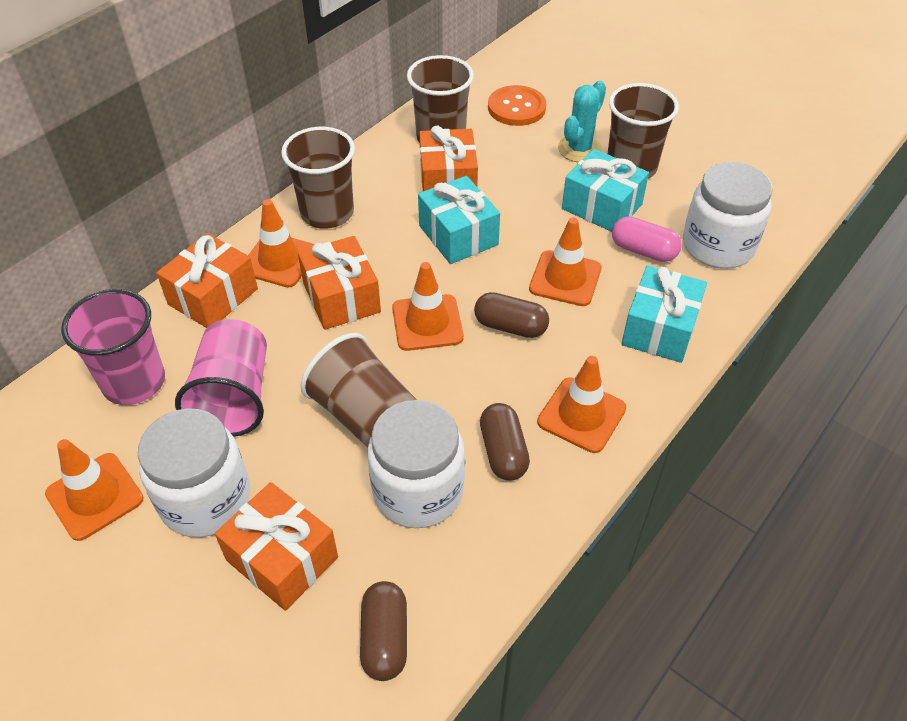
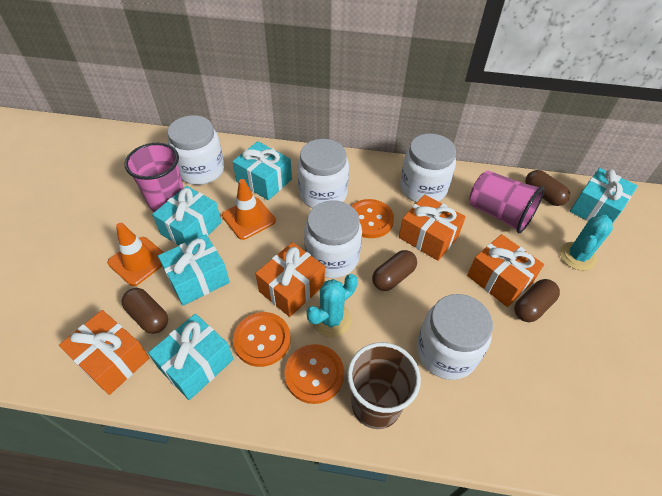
brown capsule: [360,581,407,681] [474,292,549,338] [480,403,530,481] = 3 -> [122,288,168,334] [372,250,417,291] [514,279,560,322] [525,170,570,206] = 4
brown cup: [281,127,355,229] [300,333,417,448] [407,55,474,143] [608,83,679,179] = 4 -> [347,342,421,429] = 1
orange button: [488,85,546,126] = 1 -> [233,312,291,367] [284,344,344,404] [352,199,394,238] = 3
orange traffic cone: [45,439,144,541] [248,199,314,287] [392,262,464,351] [529,217,602,306] [537,356,627,453] = 5 -> [108,223,164,286] [222,179,276,240] = 2
pink capsule: [612,216,682,262] = 1 -> none = 0
turquoise cactus: [558,80,606,162] = 1 -> [307,274,358,337] [560,215,613,271] = 2
turquoise gift: [418,176,500,264] [562,149,649,232] [621,266,707,363] = 3 -> [148,314,233,400] [152,186,222,245] [158,234,230,306] [232,141,292,200] [570,168,638,224] = 5
white jar: [138,408,250,537] [367,400,465,528] [683,162,773,269] = 3 -> [168,115,224,185] [297,139,349,208] [304,200,362,278] [400,134,456,202] [417,294,493,380] = 5

